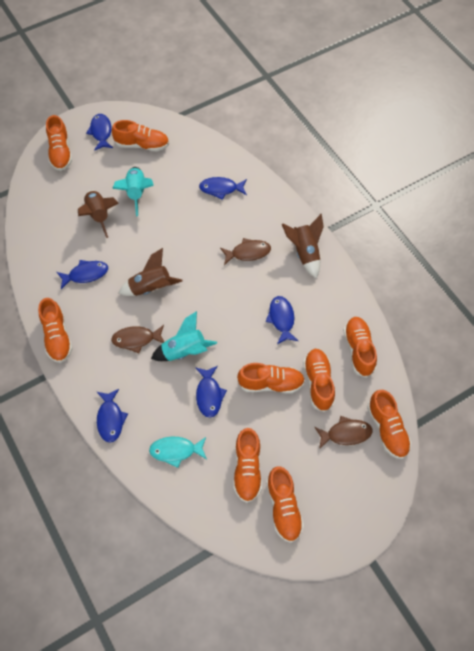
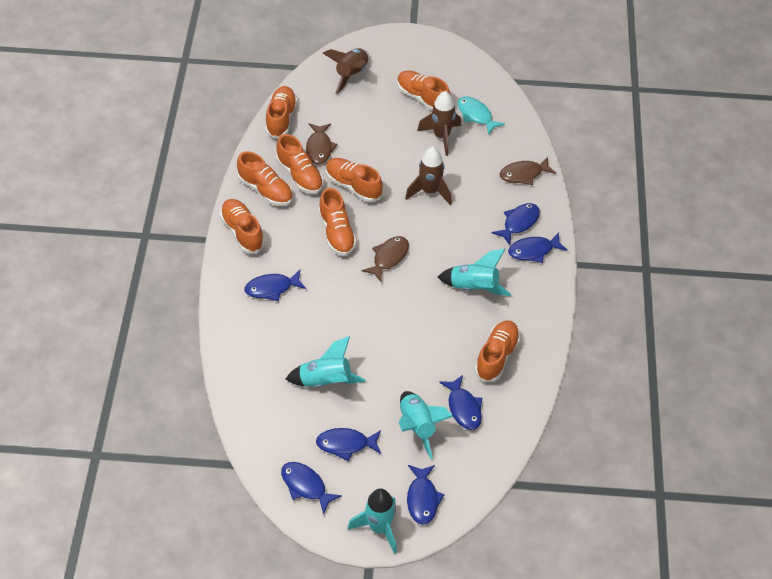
blue fish: [57,260,108,289] [86,114,113,151] [97,389,128,443] [196,366,227,418] [199,177,247,200] [266,296,298,344] = 6 -> [244,270,306,301] [281,462,342,515] [316,428,381,461] [407,465,445,525] [439,375,482,430] [491,203,540,245] [508,233,568,263] = 7
orange shoe: [38,298,72,363] [46,115,72,171] [112,120,169,151] [233,428,262,503] [237,363,305,394] [266,466,304,543] [303,349,335,412] [343,317,377,378] [367,390,411,459] = 9 -> [220,199,265,253] [237,151,293,206] [265,86,297,139] [276,134,323,194] [318,188,357,256] [326,158,383,202] [397,70,451,110] [475,320,520,382] = 8
turquoise rocket: [112,167,154,216] [151,311,217,361] = 2 -> [286,336,366,387] [348,489,397,554] [399,391,454,459] [438,249,511,296] = 4

